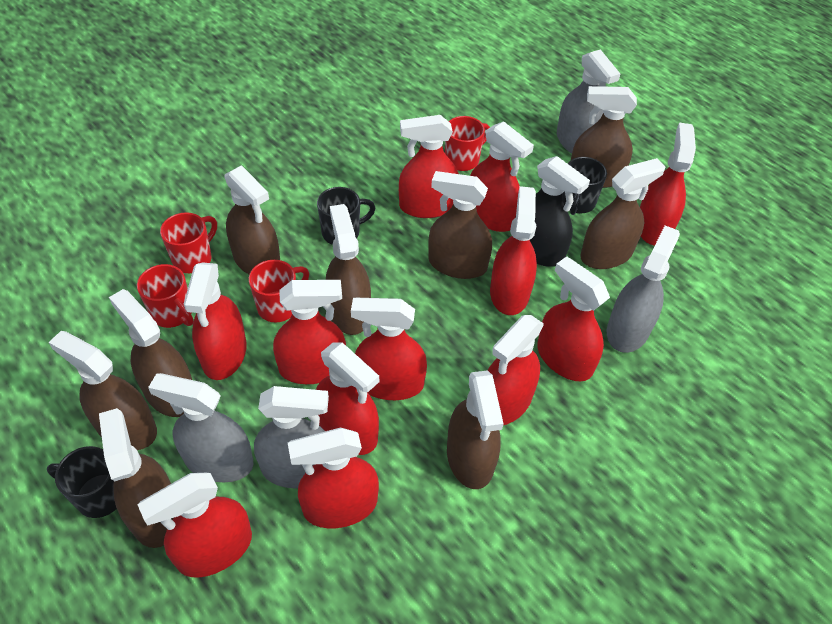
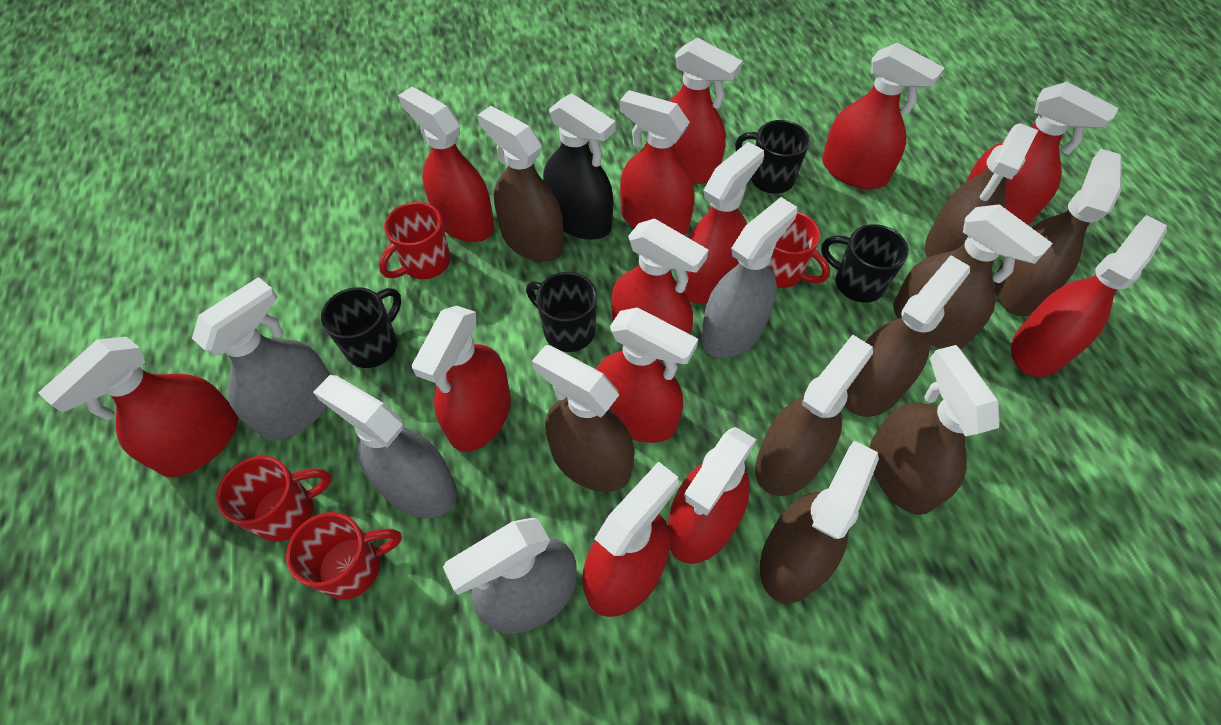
black mug: [47,446,117,518] [317,187,375,245] [562,157,607,215] = 3 -> [321,287,401,368] [526,272,597,352] [735,120,810,194] [821,224,909,303] = 4
red spray bottle: [137,473,252,577] [184,262,246,380] [273,280,346,384] [288,427,379,528] [316,342,379,455] [351,298,427,400] [399,115,459,218] [470,121,534,232] [488,315,544,425] [490,186,537,315] [537,257,610,381] [640,122,696,246] = 12 -> [38,337,238,477] [398,87,494,242] [412,306,511,452] [582,462,679,617] [596,307,698,443] [611,218,709,335] [620,90,695,235] [668,427,757,564] [669,38,743,184] [684,142,764,304] [822,43,944,189] [966,82,1119,225] [1011,215,1167,377] = 13

